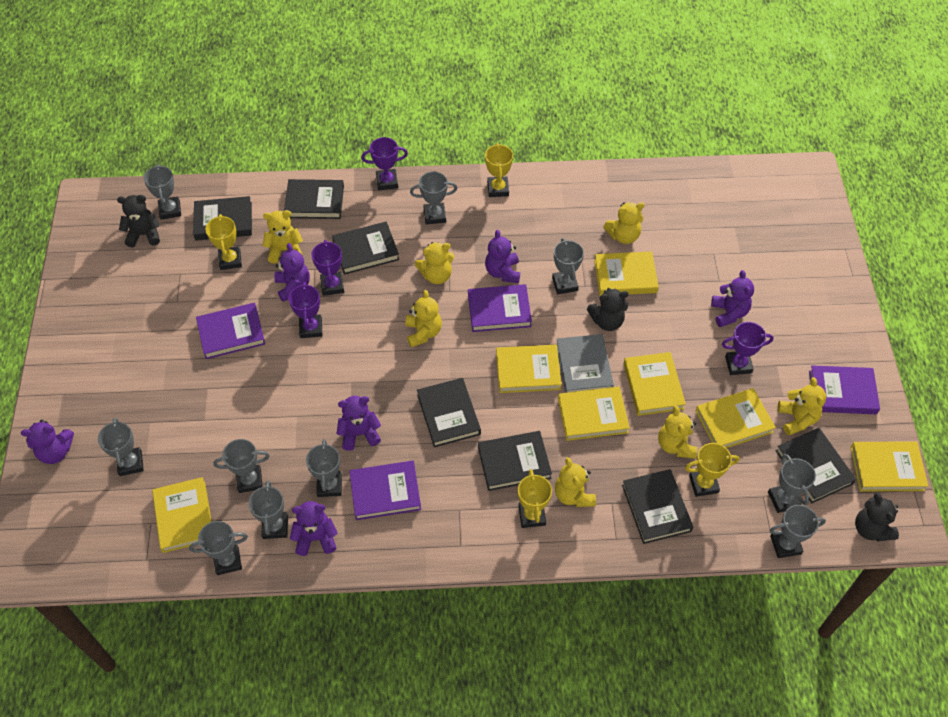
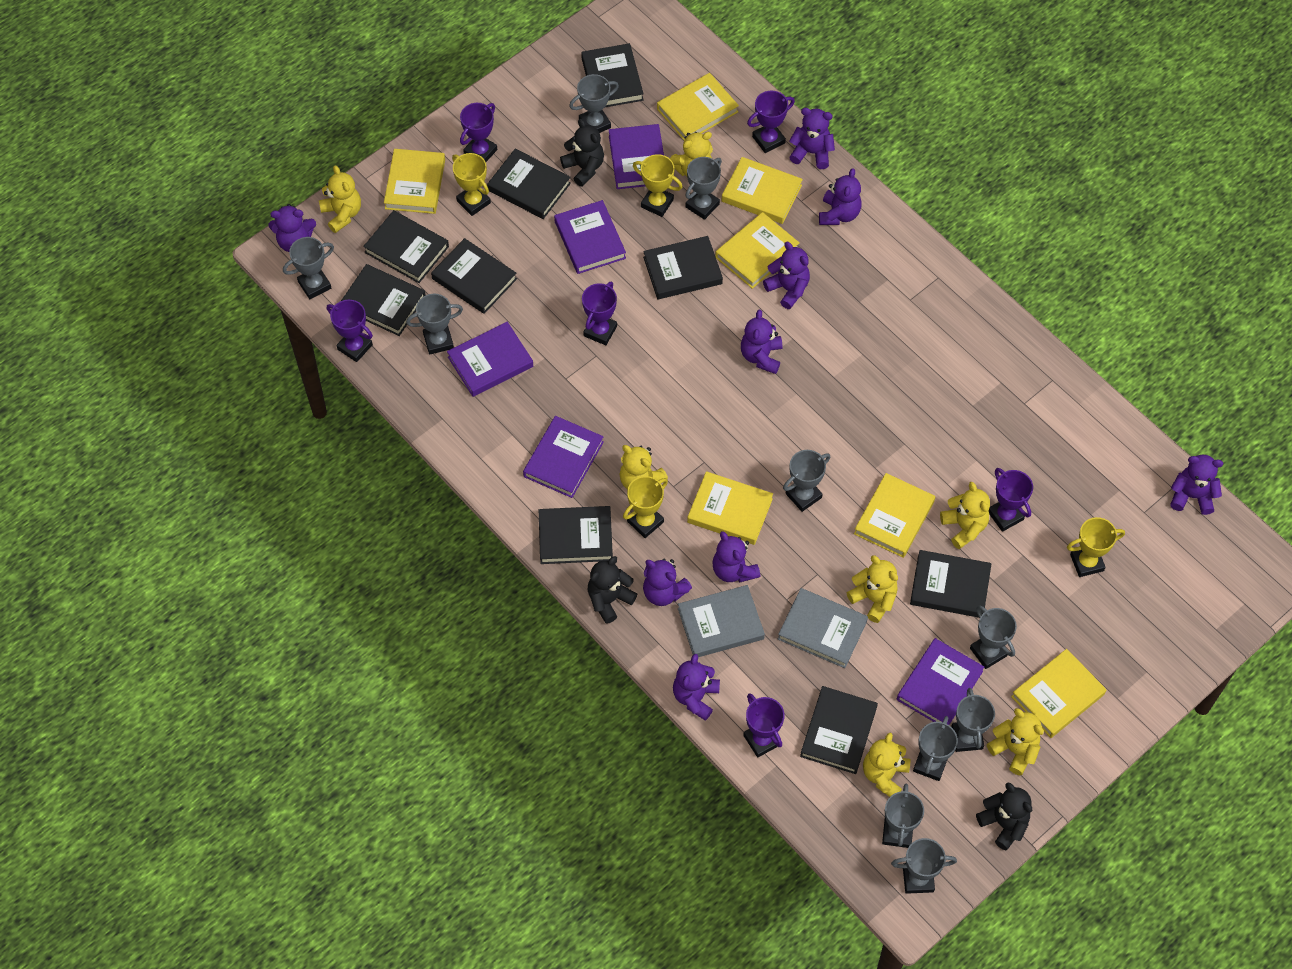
black book: [193,196,252,241] [284,179,344,219] [332,222,399,275] [417,378,481,447] [478,431,552,491] [622,469,693,544] [776,428,856,503] = 7 -> [341,264,425,336] [363,210,449,283] [431,238,517,314] [487,149,571,219] [539,506,613,564] [581,43,644,107] [643,236,723,299] [800,686,878,774] [910,550,992,618] = 9
grey book: [556,334,614,393] = 1 -> [678,585,765,657] [778,588,868,668] = 2
purple book: [196,303,265,359] [349,461,421,520] [468,284,532,332] [809,365,880,414] = 4 -> [447,322,533,397] [523,416,604,498] [554,200,626,274] [609,124,664,189] [897,638,984,725] = 5
purple teddy bear: [21,420,74,464] [274,243,310,302] [290,501,338,556] [337,396,381,451] [485,230,520,283] [711,270,754,327] = 6 -> [268,204,316,252] [643,559,692,606] [673,654,720,721] [712,531,761,583] [741,310,782,374] [763,242,810,309] [789,108,835,169] [819,168,862,225] [1170,455,1223,515] = 9
purple trophy: [289,282,322,338] [311,240,344,296] [361,137,408,190] [722,322,774,375] = 4 -> [327,300,373,362] [460,103,497,162] [582,281,617,345] [743,693,785,758] [747,91,795,153] [988,468,1033,532] = 6

